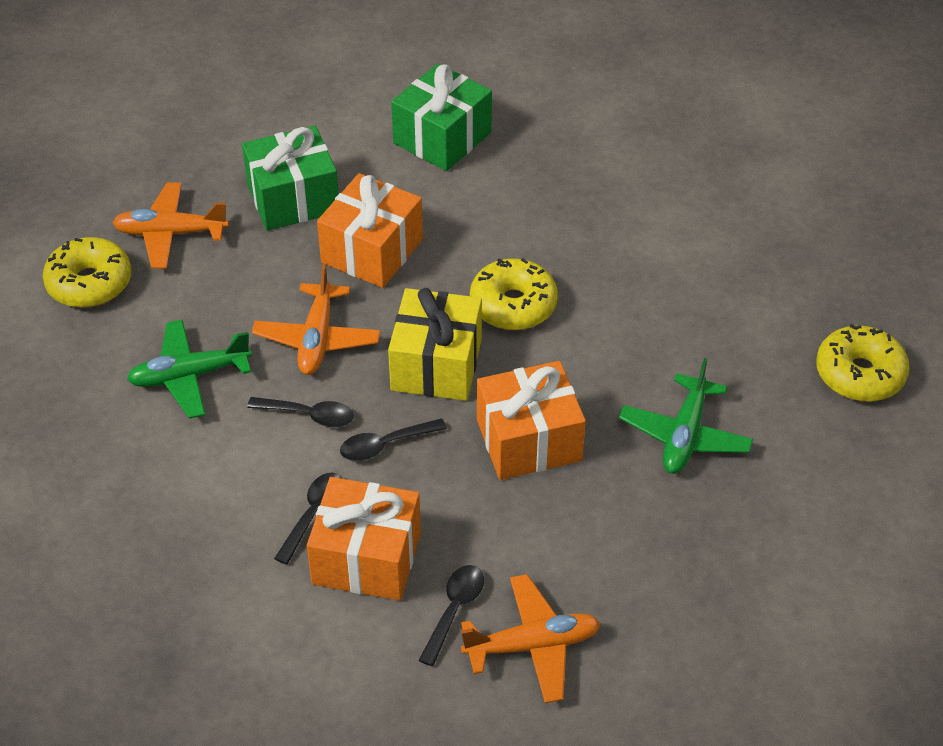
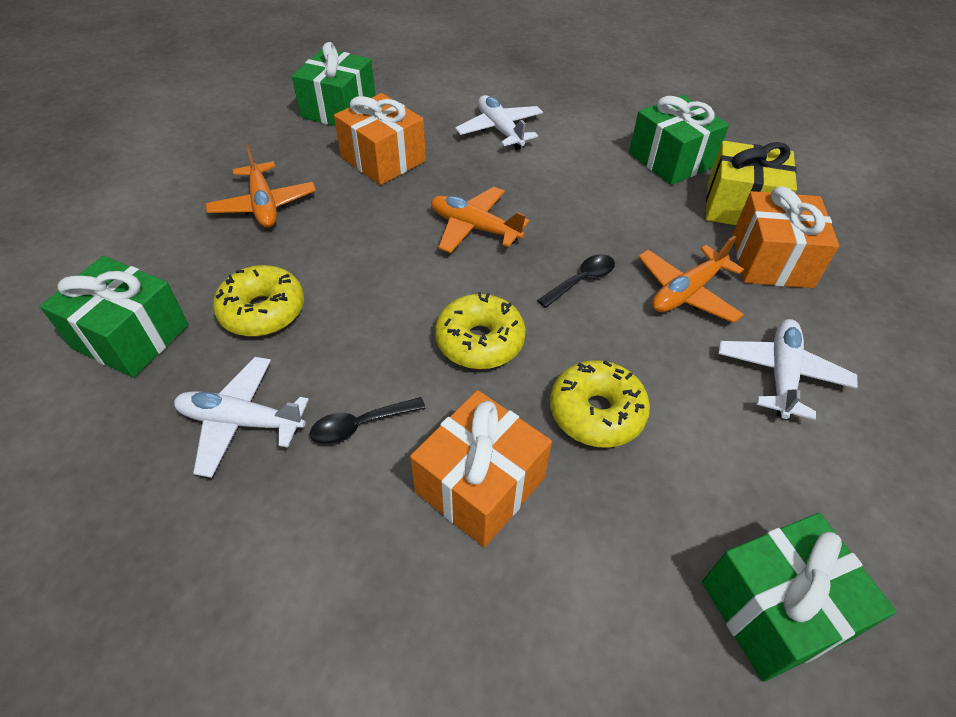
black spoon: [247,397,354,427] [274,473,343,565] [340,418,447,461] [418,565,484,666] = 4 -> [310,397,426,444] [537,254,615,308] = 2
green gift: [242,126,339,231] [391,64,492,171] = 2 -> [40,256,189,378] [292,42,376,126] [629,95,729,185] [702,513,896,682] = 4
green plane: [127,319,252,419] [619,358,753,474] = 2 -> none = 0
white plane: none = 0 -> [174,357,309,478] [455,95,543,150] [718,319,858,420] = 3

